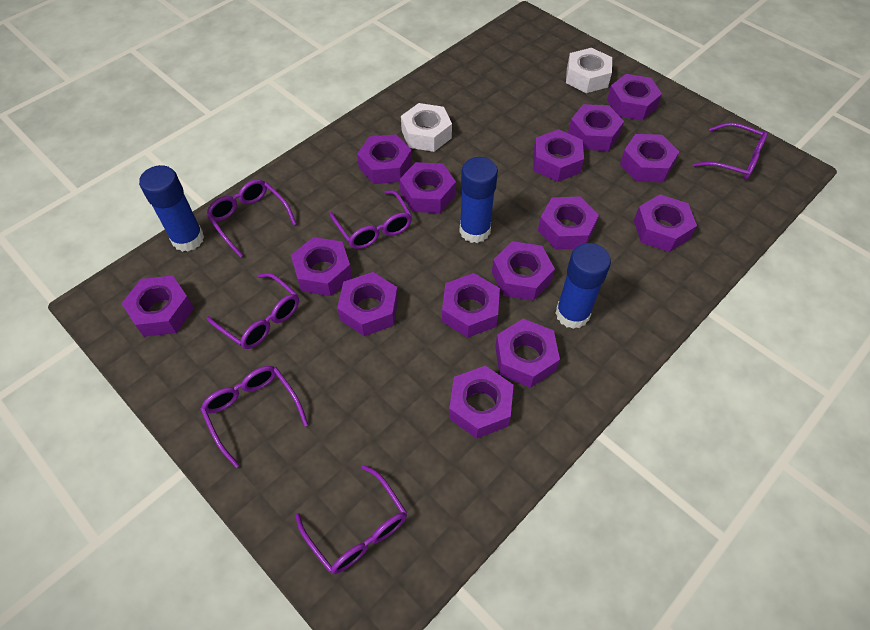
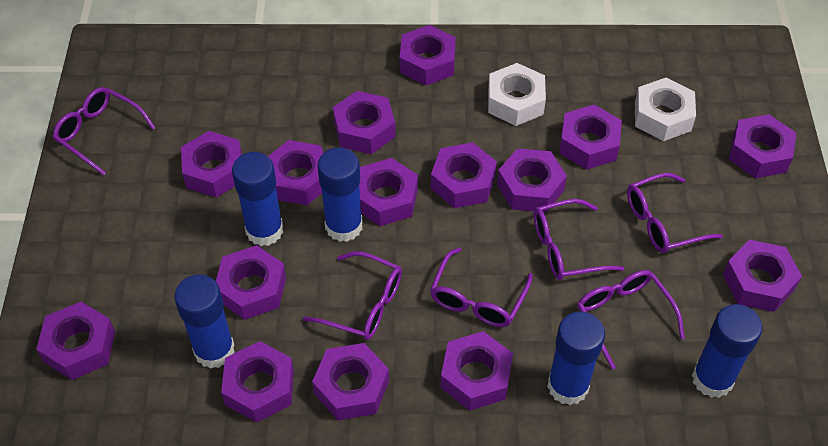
blue glue stick: [139,165,204,252] [459,157,498,243] [555,243,611,329] = 3 -> [174,275,235,369] [232,152,283,246] [317,148,363,242] [547,312,605,405] [692,304,762,398] = 5

